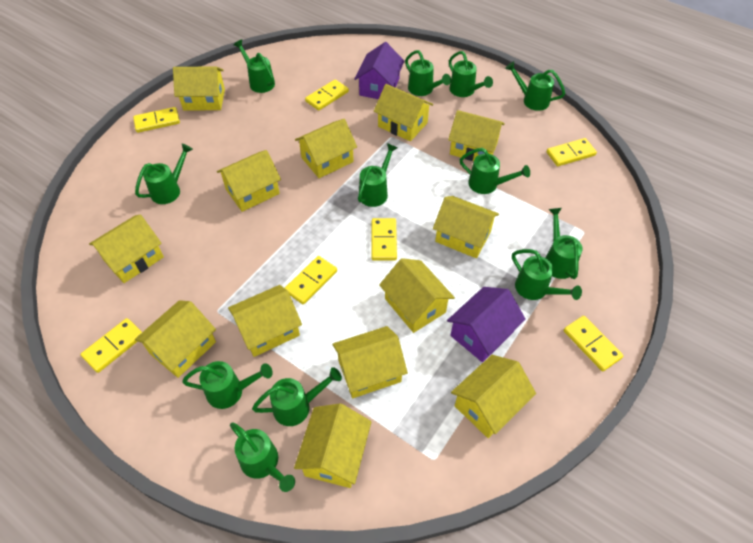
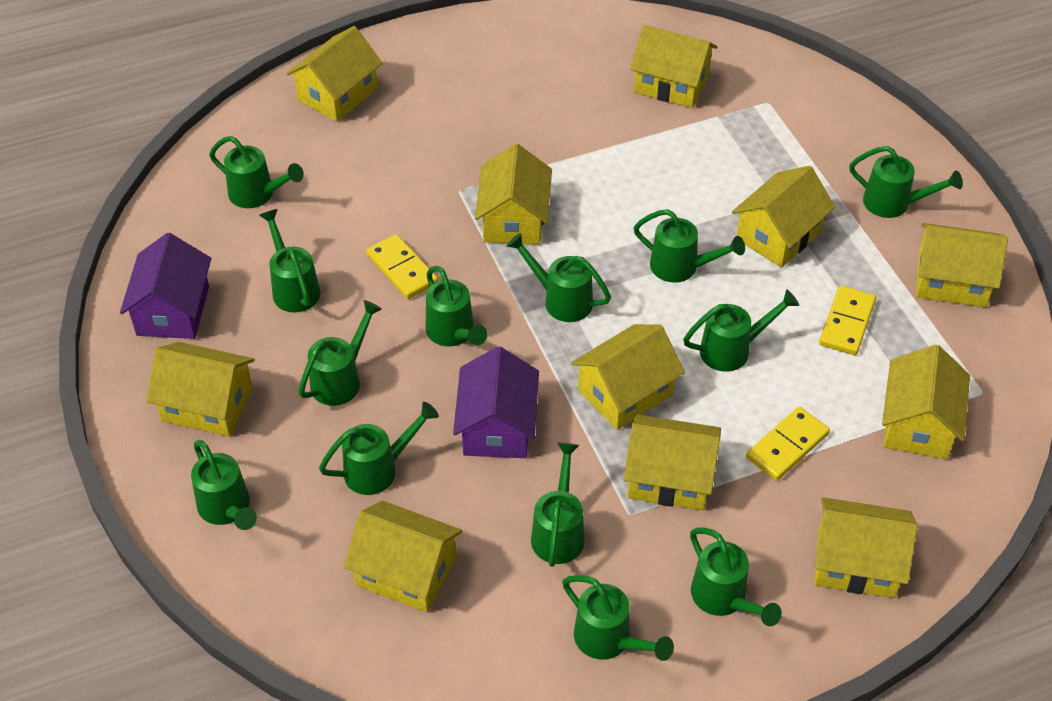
green watering can: [135,143,193,204] [182,361,273,409] [230,422,295,492] [233,40,275,93] [252,367,342,426] [358,143,398,207] [405,50,451,96] [449,51,493,97] [459,148,530,194] [505,61,565,111] [512,249,582,300] [546,208,583,279] = 12 -> [191,440,257,530] [209,136,304,208] [259,209,320,313] [299,300,382,406] [319,402,439,495] [426,266,488,346] [507,233,611,322] [531,443,585,567] [562,575,674,661] [633,209,745,283] [683,289,799,372] [690,528,782,626] [849,146,963,218] = 13
yellow domino: [80,318,142,373] [133,107,180,133] [285,256,337,304] [305,79,349,111] [371,218,397,260] [546,138,597,166] [564,316,623,372] = 7 -> [366,234,438,299] [746,407,830,481] [819,286,876,355] = 3
yellow house: [89,214,164,283] [135,300,216,378] [173,66,225,111] [217,150,281,212] [228,285,302,357] [294,403,372,488] [295,119,357,178] [332,326,408,398] [374,84,433,141] [379,258,455,333] [433,196,499,258] [448,110,505,161] [451,355,536,438] = 13 -> [146,342,255,437] [286,26,383,122] [343,501,463,613] [475,144,552,245] [571,324,685,430] [624,414,721,510] [630,25,717,108] [732,166,835,268] [814,497,917,598] [882,345,970,460] [916,223,1008,307] = 11

